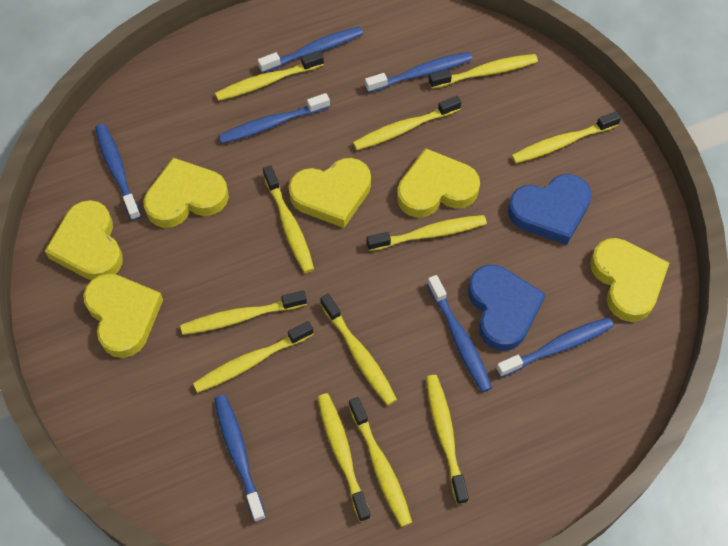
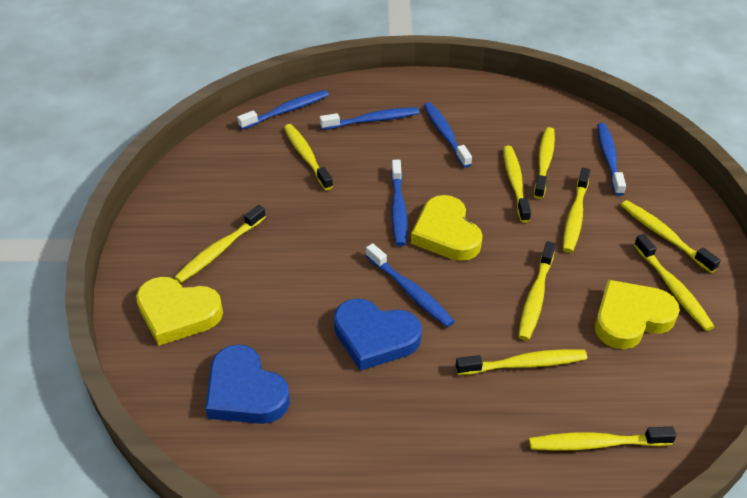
blue toothbrush: [95,124,141,221] [214,395,266,522] [219,93,330,144] [258,27,363,73] [365,52,473,93] [427,275,492,392] [496,317,614,377] = 7 -> [237,90,329,130] [320,107,419,130] [366,243,455,327] [391,160,407,246] [424,102,472,168] [597,123,626,196] = 6
yellow heart: [45,200,123,280] [83,273,163,358] [143,158,229,228] [289,158,371,228] [397,148,480,218] [590,238,669,322] = 6 -> [136,277,223,346] [411,195,483,261] [595,280,680,349] = 3
yellow toothbrush: [180,291,307,335] [193,321,314,393] [215,51,324,101] [263,166,314,273] [317,393,371,522] [320,294,397,406] [349,397,412,527] [353,96,461,150] [366,215,487,251] [426,375,469,504] [429,54,538,89] [511,111,621,164] = 12 -> [174,205,266,283] [284,124,333,190] [456,349,587,375] [503,146,531,223] [518,241,556,341] [529,427,676,451] [534,127,555,199] [563,168,590,253] [621,200,721,273] [634,234,714,331] = 10

